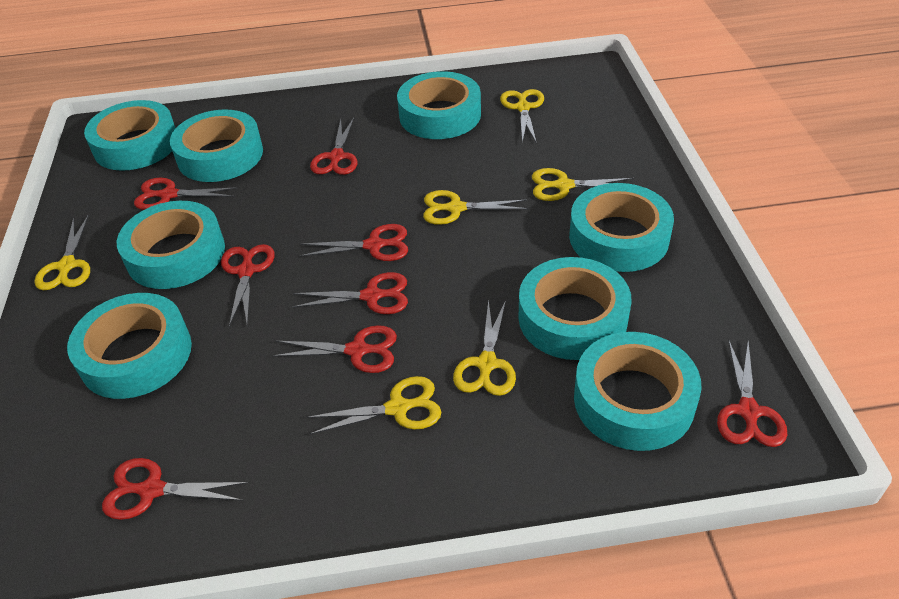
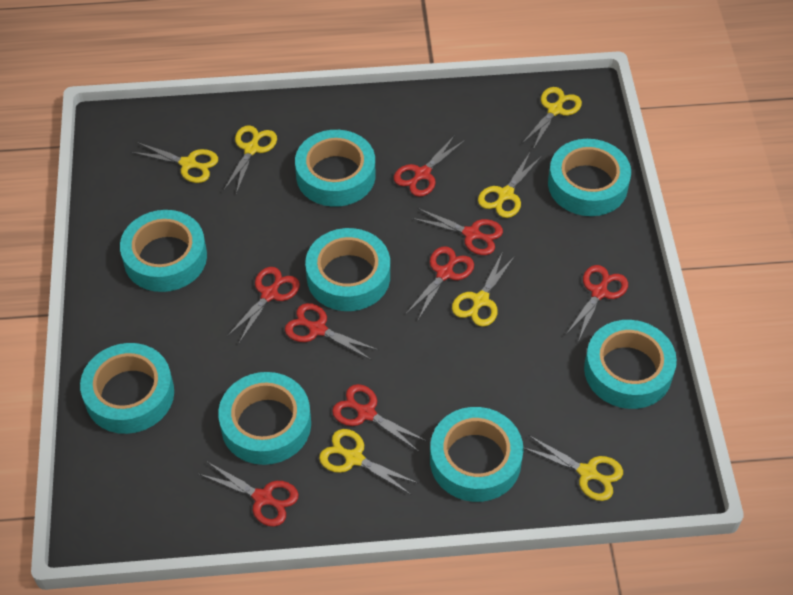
yellow scissors: [34,215,90,290] [307,376,441,435] [423,190,528,225] [453,299,516,396] [500,89,544,143] [532,168,634,201] = 6 -> [131,142,218,183] [224,125,277,194] [319,429,419,495] [452,253,515,327] [478,153,542,218] [522,87,582,149] [523,435,623,501] = 7

